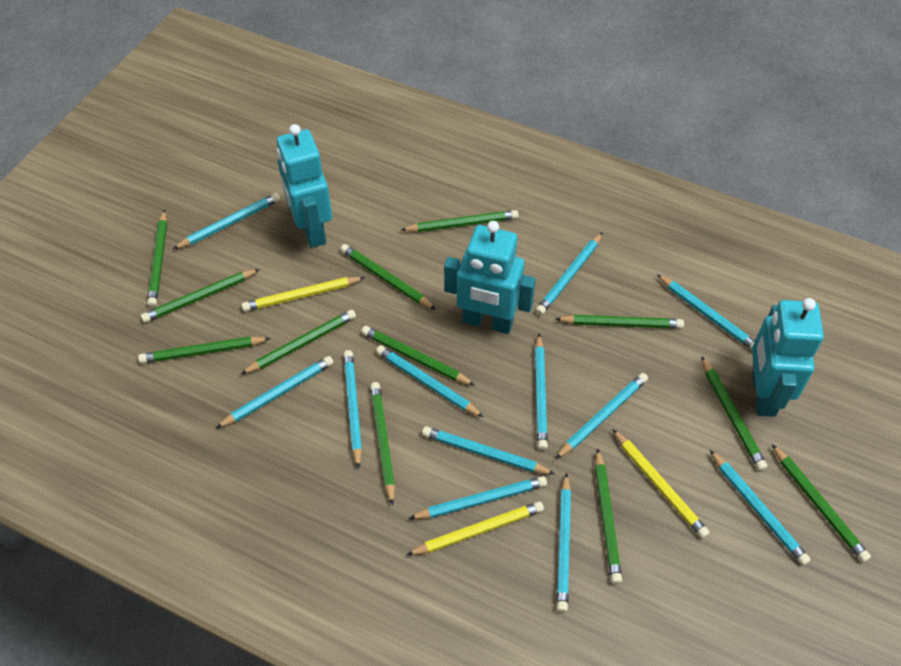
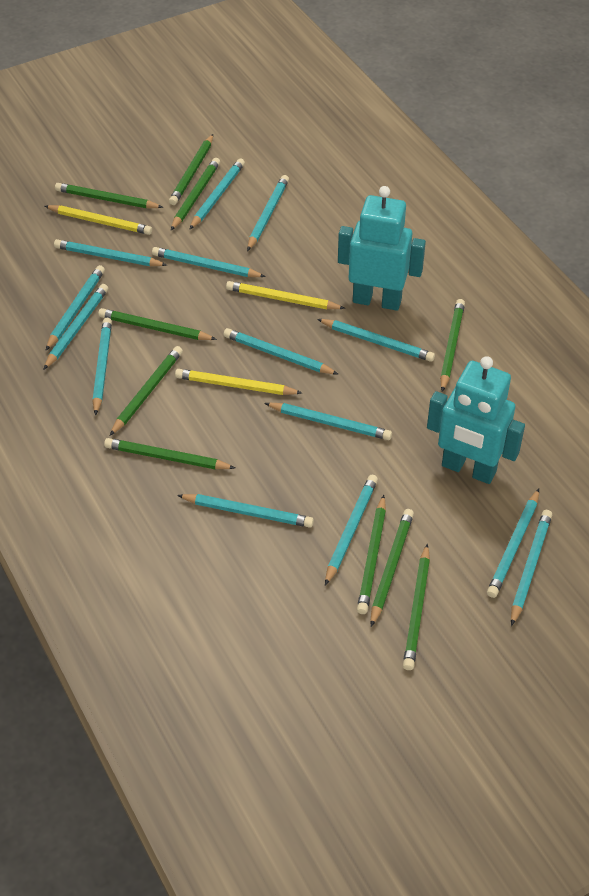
green pencil: [138,336,271,364] [141,269,260,323] [147,210,167,307] [241,310,356,374] [340,244,436,310] [361,326,475,385] [370,382,395,506] [401,210,519,232] [556,315,684,329] [595,448,622,584] [701,356,767,471] [772,444,871,562] = 12 -> [55,183,163,208] [98,308,217,340] [104,438,235,469] [110,346,183,436] [169,134,213,205] [171,158,220,230] [357,495,386,614] [370,509,414,627] [403,544,430,670] [440,299,465,392] = 10
turquoise pencil: [173,193,280,249] [216,356,334,428] [343,350,362,469] [376,345,483,417] [409,476,547,519] [422,426,555,474] [535,334,548,450] [536,232,603,315] [555,373,648,459] [556,473,571,612] [657,274,755,350] [710,450,811,566] = 12 -> [43,284,108,370] [45,265,105,351] [54,239,167,266] [93,318,112,416] [152,247,266,277] [177,494,314,528] [189,159,245,230] [224,328,339,375] [247,175,289,251] [264,403,392,440] [317,319,435,362] [325,475,378,585] [487,489,539,598] [511,510,552,626] = 14
turquoise robot: [277,124,332,248] [444,221,536,334] [752,298,824,417] = 3 -> [338,186,426,311] [427,356,525,484] = 2

